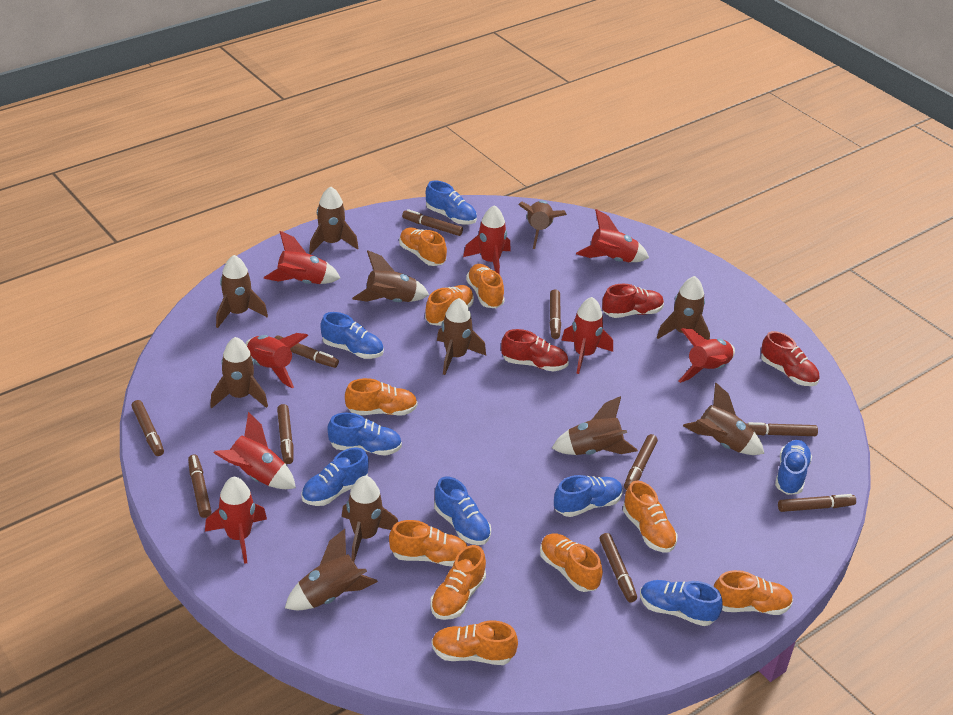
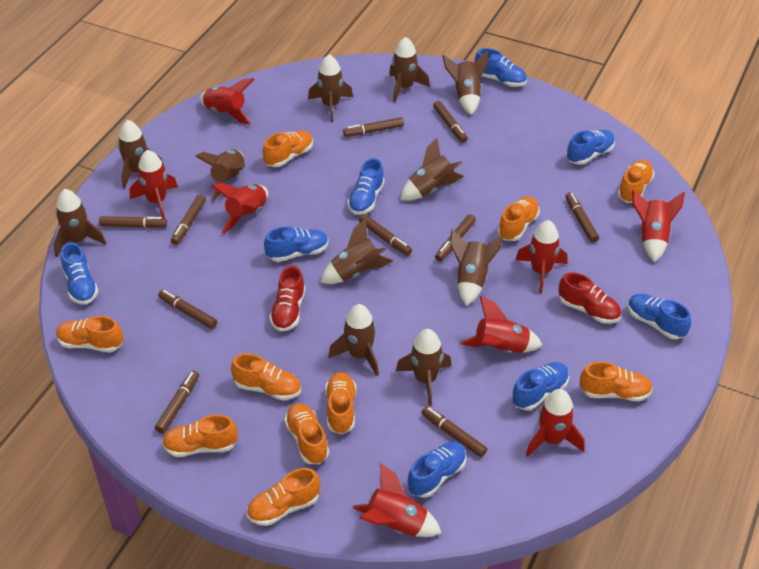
red shoe: [501,329,569,371] [602,284,664,318] [761,331,819,386] = 3 -> [269,266,305,331] [559,272,621,324] = 2

